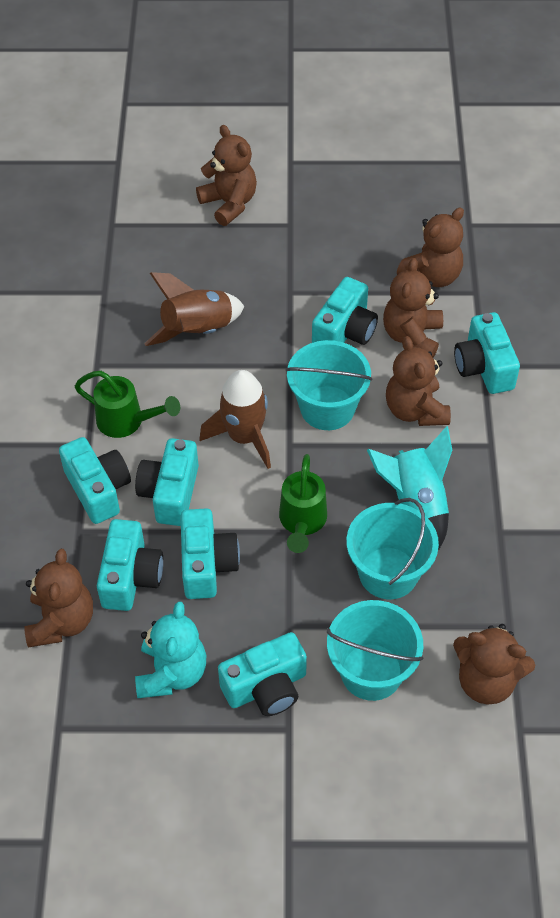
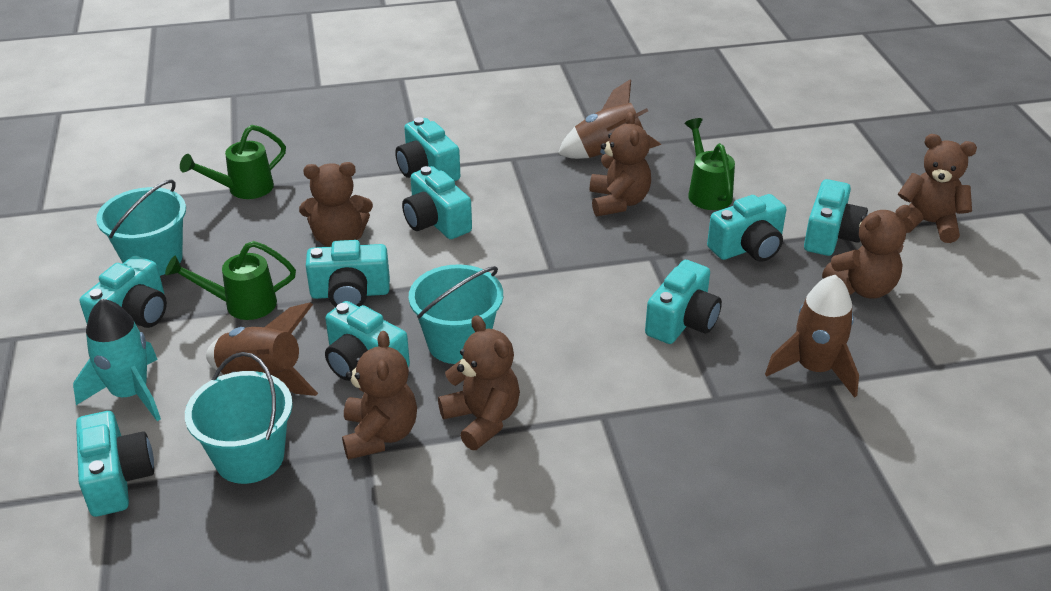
brown rocket: [144,272,244,346] [199,370,271,469] = 2 -> [206,302,318,396] [558,79,661,159] [765,275,859,398] = 3
green watering can: [75,371,180,438] [279,454,327,553] = 2 -> [165,241,296,320] [180,125,286,199] [684,118,735,210] = 3
turquoise camera: [59,437,131,524] [97,519,163,611] [135,438,199,526] [181,508,240,599] [218,632,307,716] [312,277,378,345] [454,312,520,394] = 7 -> [76,411,154,517] [80,255,167,328] [306,240,390,307] [325,301,410,381] [395,117,460,181] [402,166,472,239] [645,260,722,344] [707,194,786,262] [804,179,868,256] = 9
turquoise teddy bear: [135,601,206,698] = 1 -> none = 0

